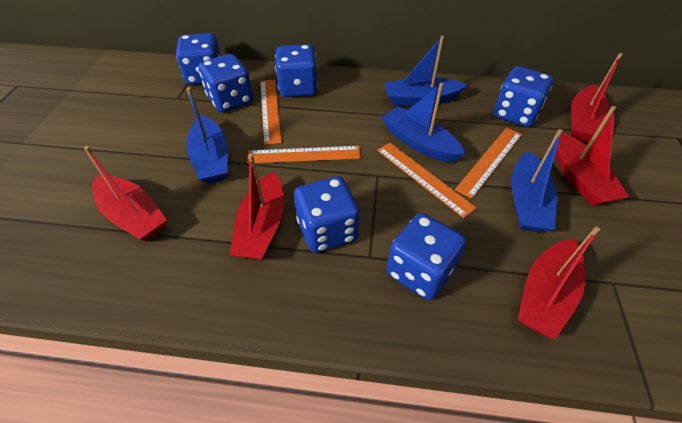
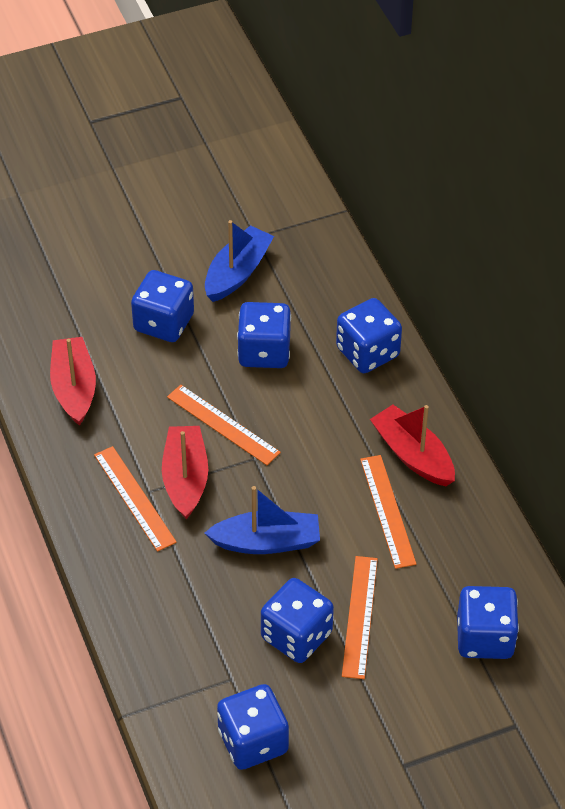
blue boat: [186,87,228,184] [382,83,465,163] [384,36,468,107] [511,129,563,232] = 4 -> [205,220,274,302] [205,486,320,554] = 2
red boat: [84,146,167,242] [230,154,284,260] [518,227,600,340] [556,106,629,206] [571,53,623,143] = 5 -> [50,337,96,426] [162,426,208,519] [370,405,455,486] = 3

